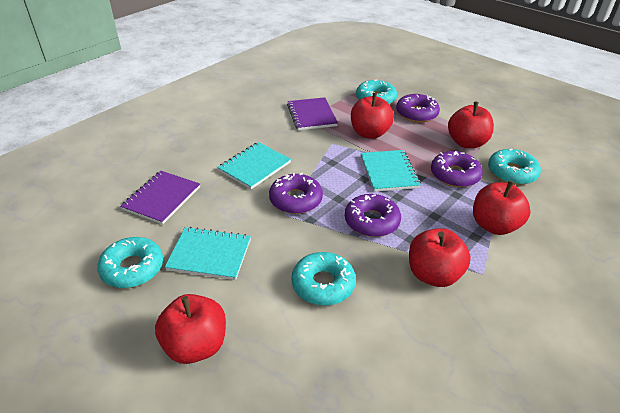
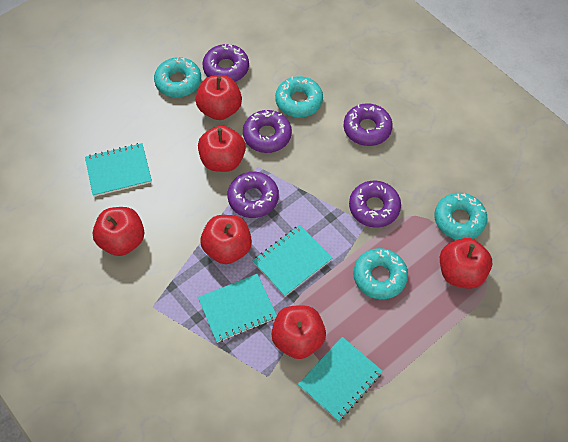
purple donut: [269,173,323,214] [345,194,401,237] [396,94,440,122] [431,151,483,188] = 4 -> [203,44,249,82] [227,172,279,218] [243,110,292,153] [344,103,393,146] [349,181,401,228] = 5
purple notebook: [120,171,200,224] [287,97,338,130] = 2 -> none = 0
red apple: [155,294,226,364] [351,92,394,139] [409,228,471,287] [448,102,494,148] [473,180,530,235] = 5 -> [93,207,144,256] [196,75,242,120] [198,125,246,172] [200,215,252,264] [271,305,326,359] [440,238,492,289] = 6
turquoise notebook: [165,227,251,280] [217,142,291,189] [360,150,421,192] = 3 -> [85,143,152,197] [198,274,277,343] [253,225,332,297] [298,337,383,422] = 4

